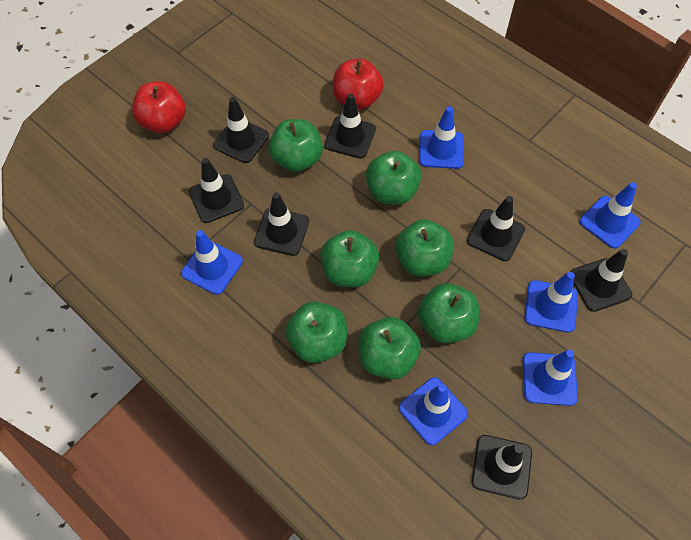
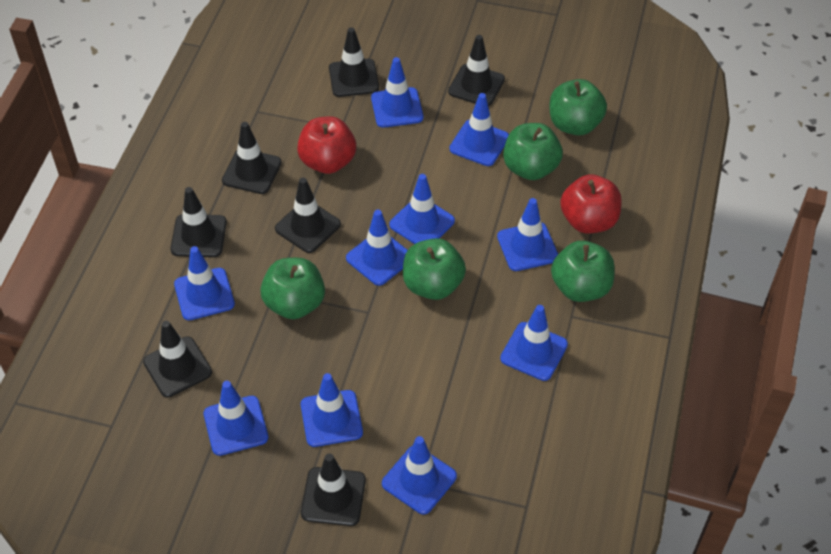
blue traffic cone: [181,230,243,295] [399,377,468,445] [419,106,464,169] [523,349,578,406] [524,272,578,333] [579,182,641,249] = 6 -> [174,246,235,320] [204,381,269,456] [301,373,363,447] [346,210,408,286] [371,57,424,128] [382,436,457,515] [389,174,455,244] [449,93,509,166] [497,198,558,271] [500,305,568,381] = 10
green apple: [269,119,323,172] [285,301,347,363] [320,230,379,287] [358,317,421,379] [366,151,422,205] [395,220,453,276] [418,283,479,343] = 7 -> [260,258,325,319] [403,238,466,300] [503,123,563,180] [550,79,607,135] [551,241,614,302] = 5

